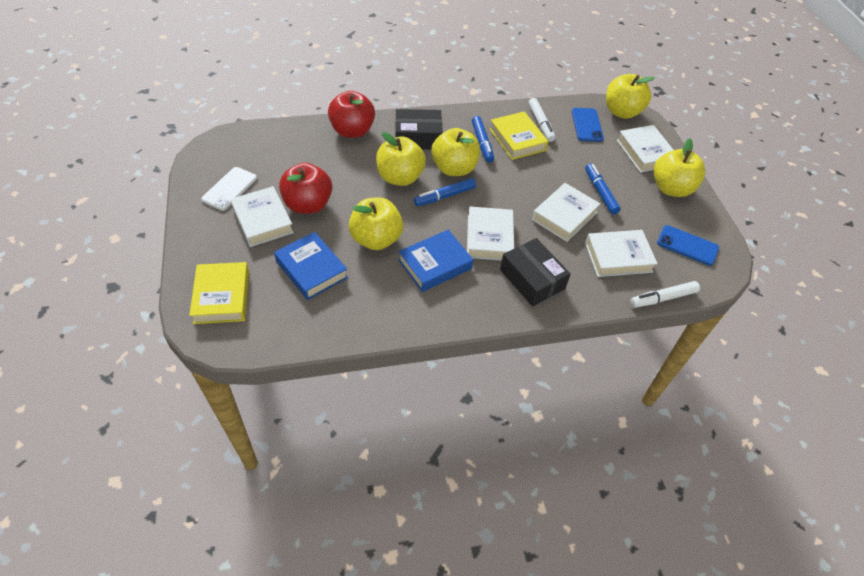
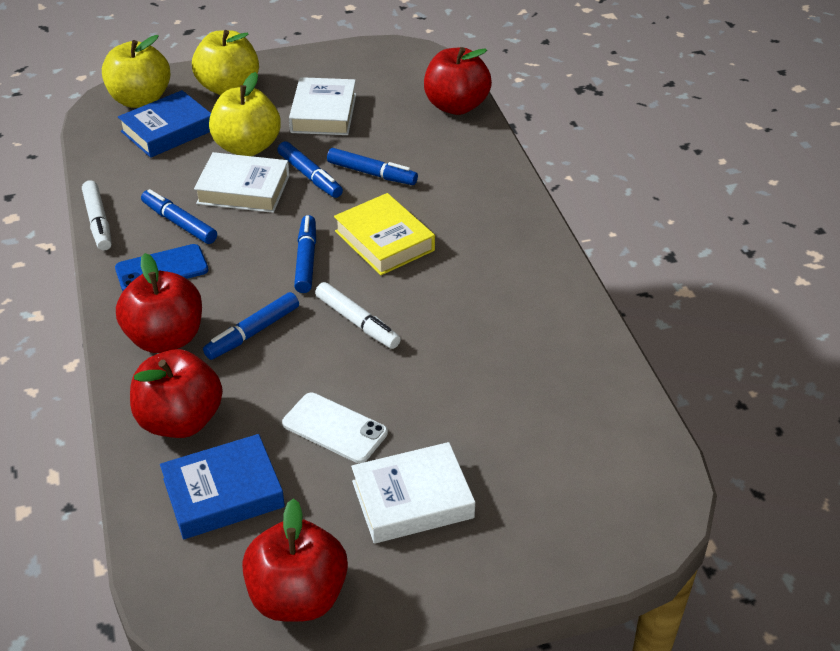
black box: [395,109,443,150] [500,238,571,306] = 2 -> none = 0
blue marker: [414,178,476,206] [472,116,494,162] [585,164,621,215] = 3 -> [141,189,217,244] [203,292,299,360] [277,141,343,198] [294,215,316,293] [327,148,418,185] = 5
blue phone: [572,108,604,142] [657,225,719,266] = 2 -> [115,244,208,291] = 1
red apple: [279,163,332,214] [328,91,375,138] = 2 -> [116,253,202,353] [130,349,223,438] [242,498,348,622] [424,47,492,115] = 4
white book: [230,186,294,247] [467,206,514,261] [532,183,600,242] [585,230,658,277] [617,125,673,173] = 5 -> [194,152,290,213] [289,77,356,135] [351,442,475,544] = 3
yellow apple: [349,197,403,250] [376,132,426,186] [431,128,480,176] [606,74,655,119] [653,138,705,197] = 5 -> [102,35,171,108] [192,30,259,95] [209,72,281,156] = 3
yellow book: [189,262,249,324] [490,111,549,160] = 2 -> [334,193,435,275] = 1

